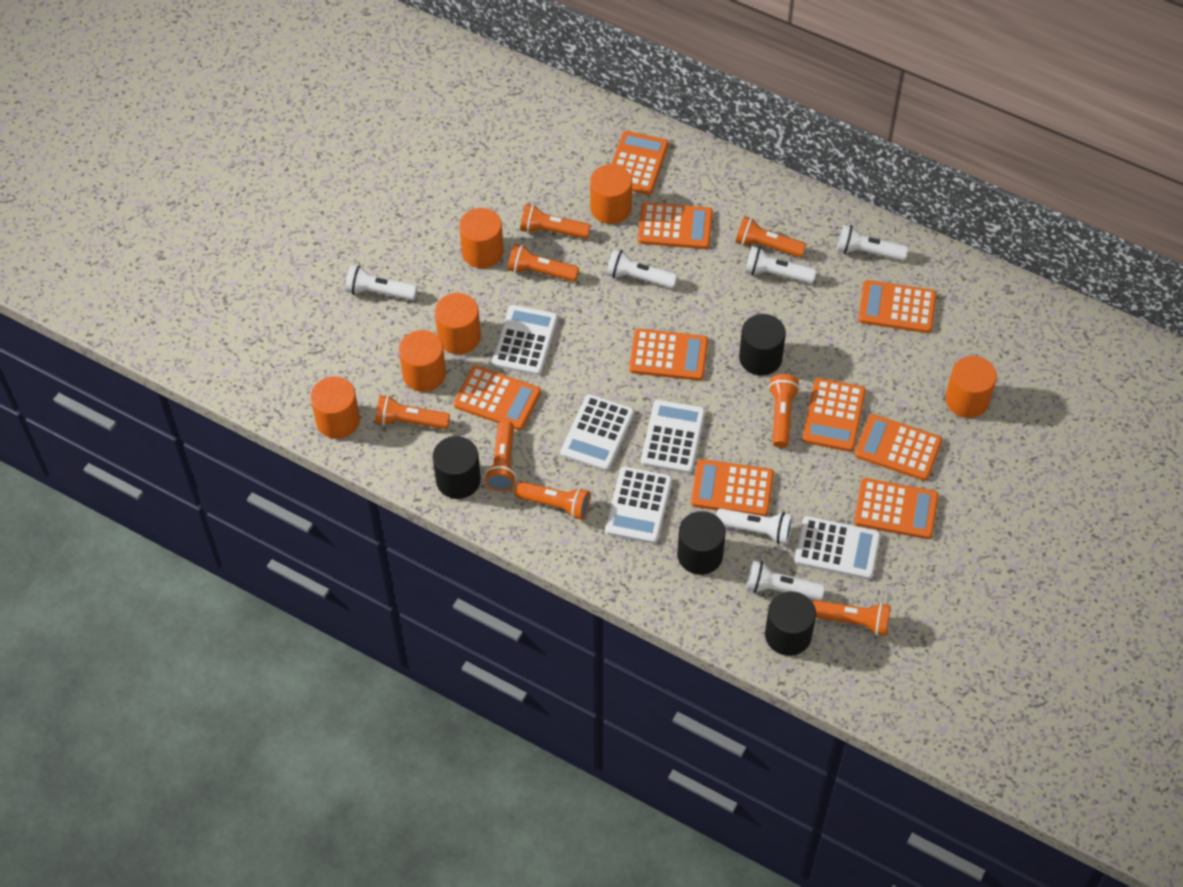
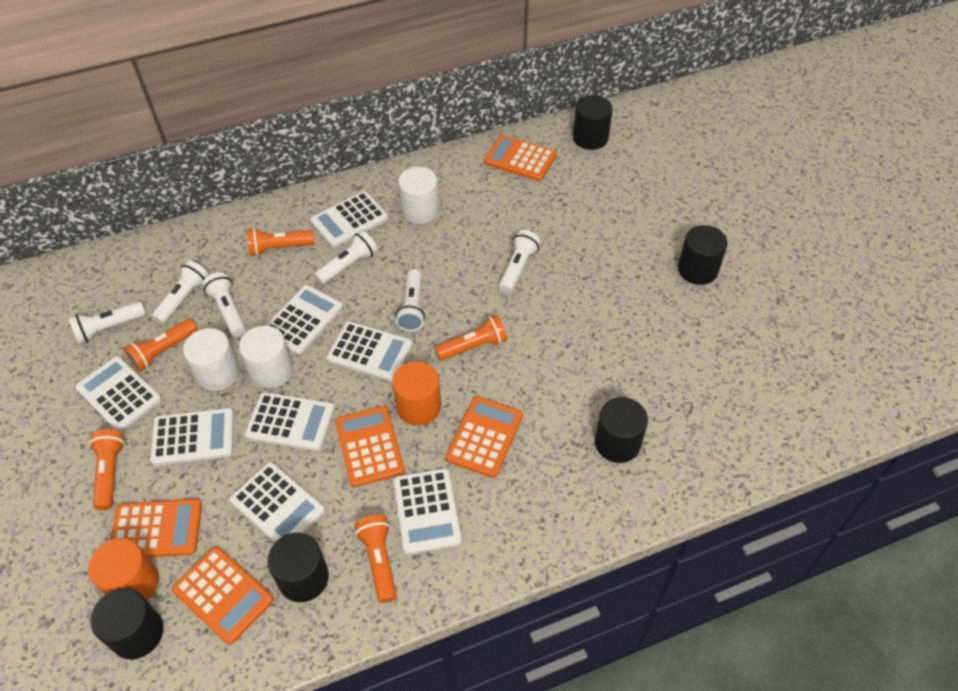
black cylinder: [433,436,481,499] [677,511,726,575] [739,314,786,376] [765,591,816,656] = 4 -> [90,588,164,660] [267,533,329,602] [573,95,613,150] [595,397,648,463] [678,225,728,285] = 5
orange calculator: [454,366,541,430] [611,131,669,195] [629,329,708,381] [638,202,713,249] [691,459,774,517] [802,378,866,452] [854,478,939,539] [855,414,942,481] [858,280,937,333] = 9 -> [111,499,202,558] [172,546,274,645] [335,406,405,487] [445,396,523,478] [484,135,557,181] = 5
orange cylinder: [310,376,360,439] [399,330,446,392] [435,293,481,354] [459,208,504,268] [590,164,632,224] [945,356,997,418] = 6 -> [88,538,159,601] [392,361,441,426] = 2
orange flashlight: [375,395,450,429] [484,420,516,491] [508,244,579,282] [514,481,591,520] [520,204,590,239] [735,216,806,257] [769,374,800,448] [813,600,891,636] = 8 -> [89,429,125,510] [123,319,198,372] [247,228,314,256] [355,515,397,603] [435,315,507,361] = 5
white calculator: [492,305,558,375] [561,394,634,471] [605,466,672,544] [641,400,705,474] [794,516,881,580] = 5 -> [75,356,162,432] [150,408,234,466] [230,462,325,543] [245,392,335,451] [265,285,343,355] [310,191,388,247] [326,321,413,382] [394,468,462,555] = 8
white cylinder: none = 0 -> [183,328,239,391] [239,326,293,388] [398,167,439,224] = 3

